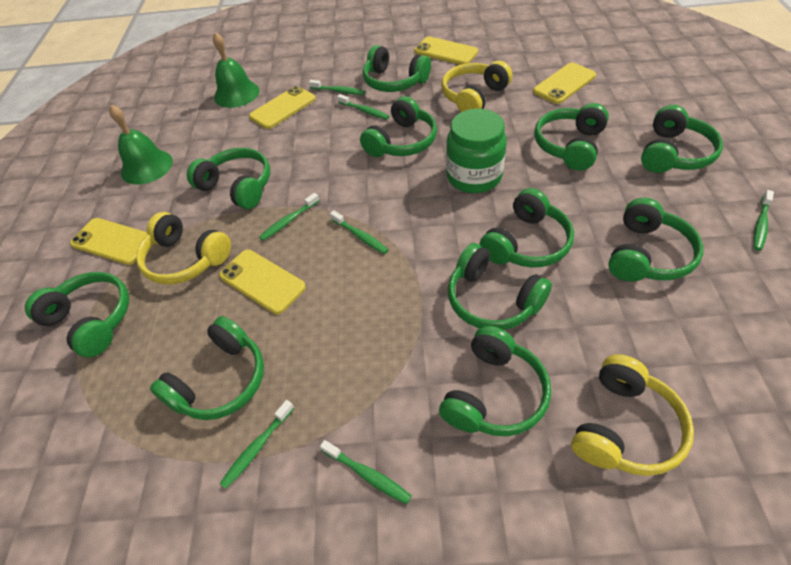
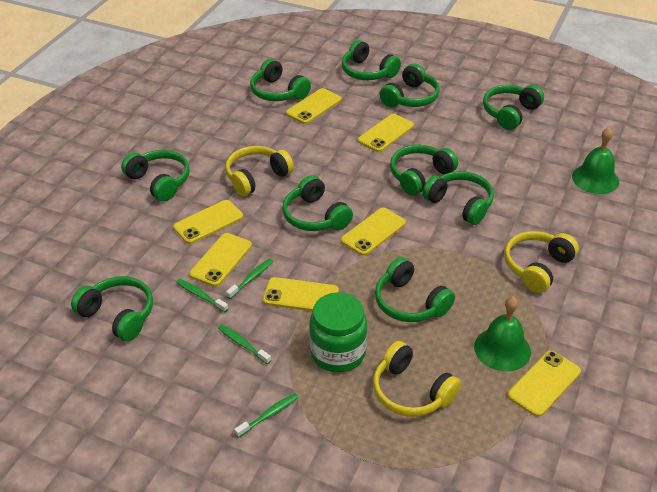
green headphones: [25,272,129,357] [150,316,264,420] [187,148,270,209] [360,96,437,157] [363,45,431,92] [439,326,551,436] [448,243,552,330] [479,188,574,268] [534,103,609,171] [608,198,704,282] [641,105,723,173] = 11 -> [71,276,153,341] [121,150,189,201] [250,59,311,101] [282,175,353,231] [342,40,401,80] [375,257,455,322] [380,63,440,107] [390,145,458,196] [422,171,494,225] [483,85,544,130] = 10
green toothbrush: [220,400,294,489] [259,193,319,241] [309,80,365,95] [320,440,412,504] [330,210,388,254] [337,94,389,120] [754,190,774,251] = 7 -> [176,279,229,312] [218,325,271,364] [226,258,273,299] [234,393,299,438] = 4
yellow phone: [70,218,147,265] [219,250,306,314] [249,86,316,129] [414,37,478,65] [533,62,596,104] = 5 -> [173,200,243,244] [189,233,252,287] [263,277,339,311] [286,88,341,124] [341,208,406,256] [358,114,414,152] [508,351,581,417] = 7

